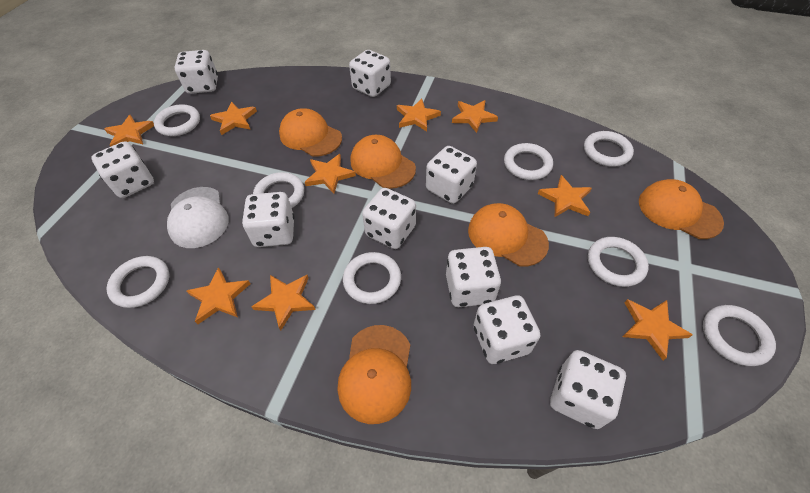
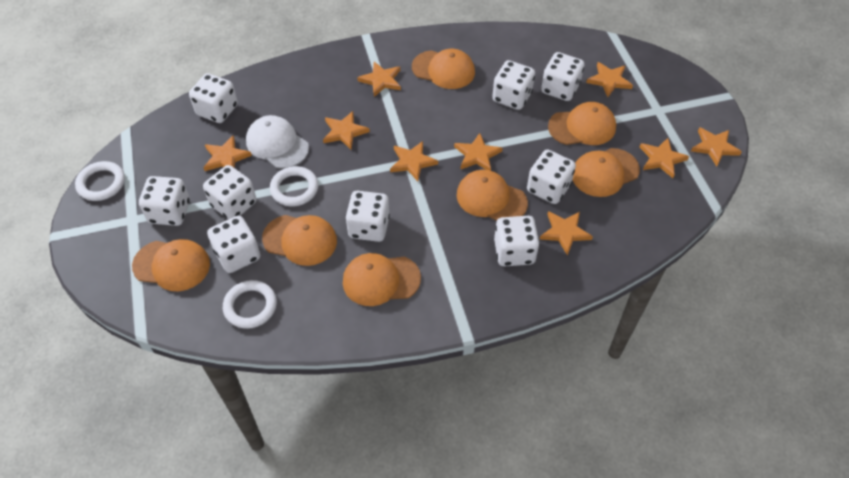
orange cap: [279,108,342,156] [338,325,411,424] [350,135,416,189] [468,203,549,267] [639,179,724,239] = 5 -> [132,239,210,291] [262,215,337,266] [343,253,421,306] [412,49,475,89] [457,170,528,221] [548,102,616,145] [573,148,640,197] = 7
white ring: [106,256,169,308] [154,104,200,136] [253,172,304,208] [343,252,401,304] [504,143,553,180] [584,131,634,167] [588,237,649,287] [703,305,776,366] = 8 -> [75,161,125,201] [223,280,277,329] [270,166,318,206] = 3

